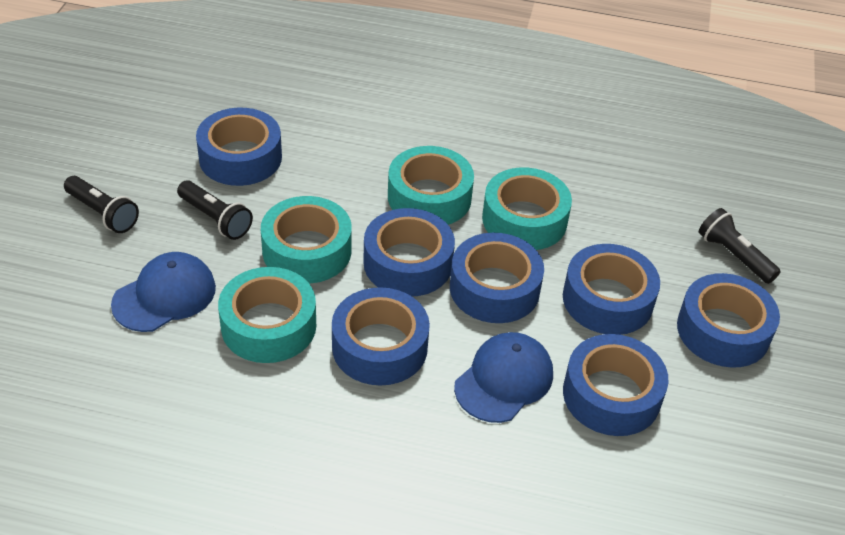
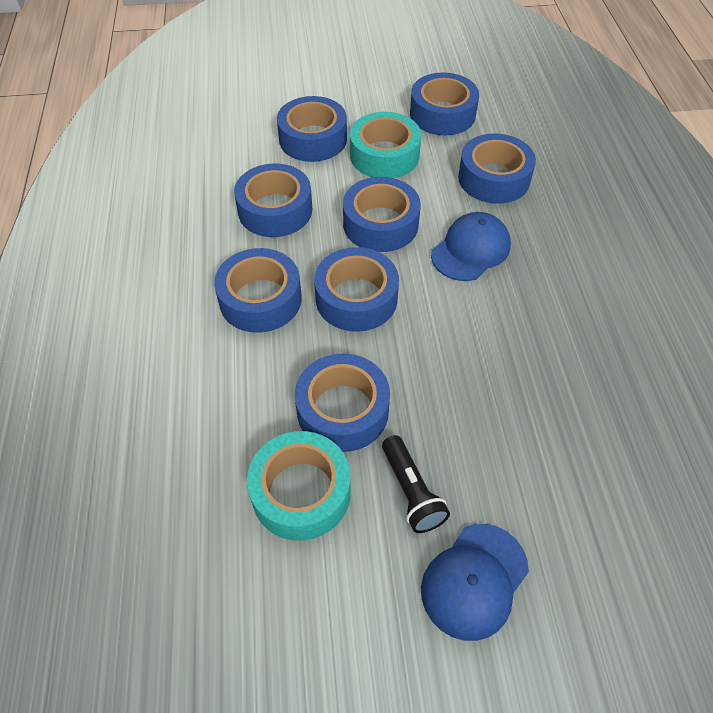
black flashlight: [64,176,139,233] [177,181,253,240] [699,208,781,284] = 3 -> [382,435,450,533] = 1
blue tape: [196,108,282,186] [332,287,430,386] [363,208,455,297] [450,233,544,323] [563,244,660,335] [563,334,669,436] [677,273,780,368] = 7 -> [214,248,302,333] [234,163,312,237] [277,96,347,162] [295,353,390,452] [314,247,399,332] [343,177,421,252] [410,72,479,135] [458,134,536,204] = 8
turquoise tape: [218,267,316,363] [261,196,352,283] [388,146,474,225] [482,167,572,250] = 4 -> [247,431,351,541] [350,112,421,178] = 2

